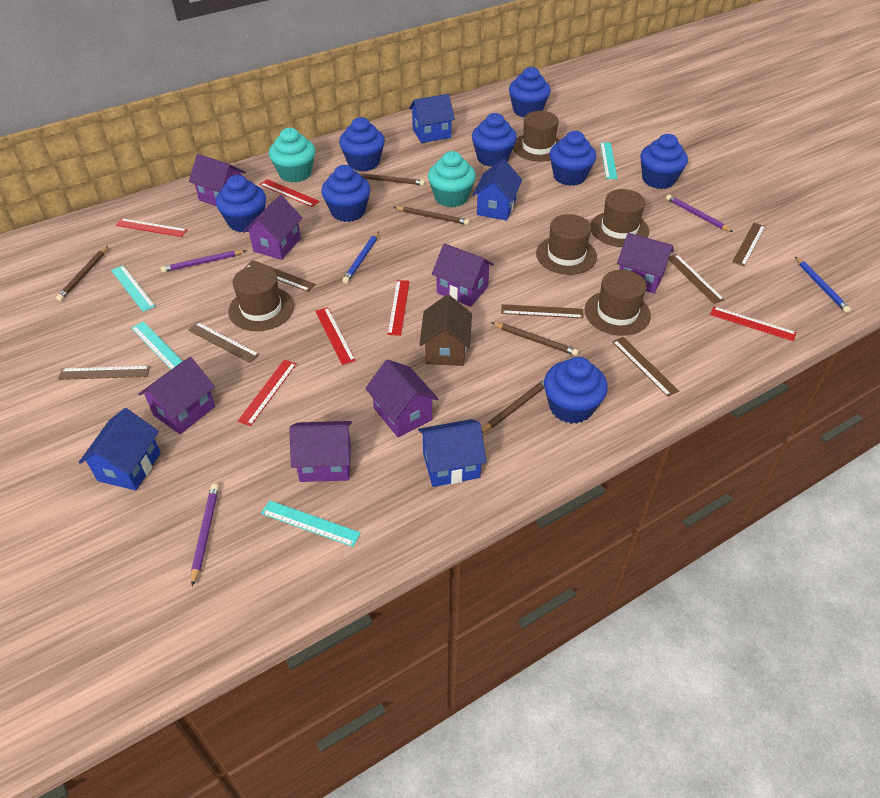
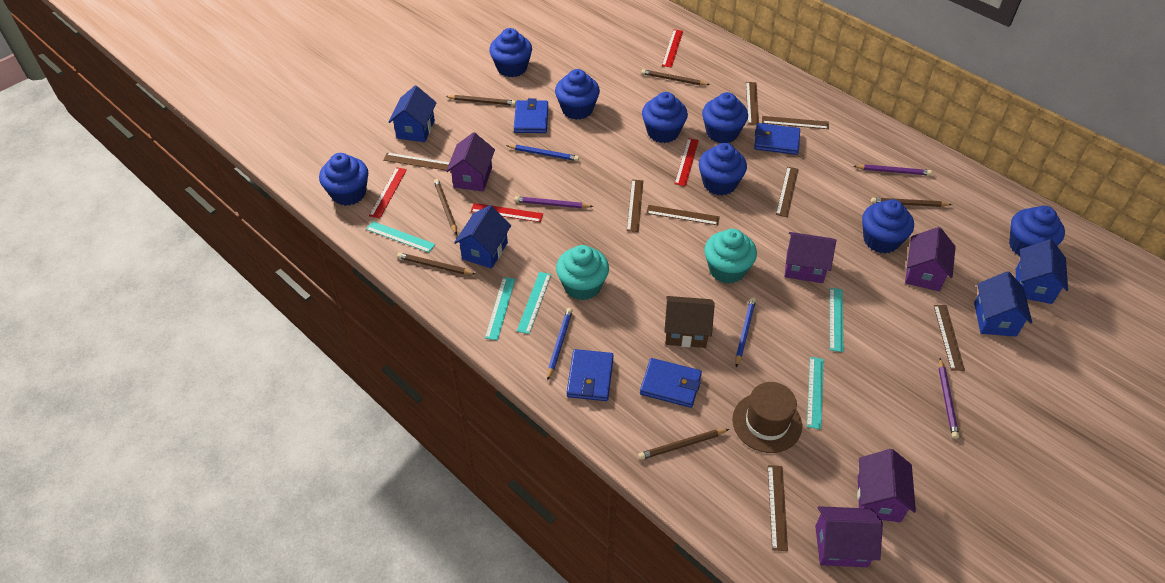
blue pencil: [342,231,379,283] [795,256,851,313] = 2 -> [506,145,579,161] [547,308,573,381] [735,297,756,367] = 3
blue wallet: none = 0 -> [514,98,548,133] [567,349,614,401] [640,358,702,408] [754,123,800,155] = 4
brown hat: [228,266,294,331] [513,111,560,162] [536,214,597,275] [585,270,651,336] [590,189,649,247] = 5 -> [732,382,802,453] = 1
brown pencil: [56,246,108,301] [359,173,425,186] [394,206,469,225] [482,380,545,433] [492,323,579,356] = 5 -> [397,253,475,275] [434,179,457,235] [445,95,516,106] [638,429,729,460] [641,69,710,85] [871,198,952,207] = 6
brown ruler: [58,366,150,380] [188,322,260,363] [245,260,315,292] [501,304,584,318] [612,337,679,397] [668,254,725,304] [732,223,765,266] = 7 -> [383,153,450,171] [627,180,643,232] [646,205,720,225] [746,82,759,125] [762,116,829,129] [768,465,788,551] [776,167,799,217] [933,305,965,371] = 8
purple house: [138,357,215,434] [189,154,246,206] [243,195,303,260] [289,421,352,482] [365,359,439,438] [432,243,494,307] [617,233,674,294] = 7 -> [446,132,495,191] [785,232,836,283] [815,506,883,567] [857,449,916,522] [905,227,956,291] = 5
red ruler: [116,218,187,237] [238,360,296,426] [260,179,320,207] [315,307,356,365] [387,280,410,336] [710,307,797,341] = 6 -> [369,167,407,218] [471,203,543,222] [662,29,683,68] [675,138,699,186] = 4
turquoise ruler: [111,265,155,312] [131,321,183,369] [261,500,361,547] [600,142,617,179] = 4 -> [366,221,435,253] [485,277,515,340] [517,272,551,334] [807,357,824,429] [830,288,844,352] = 5

